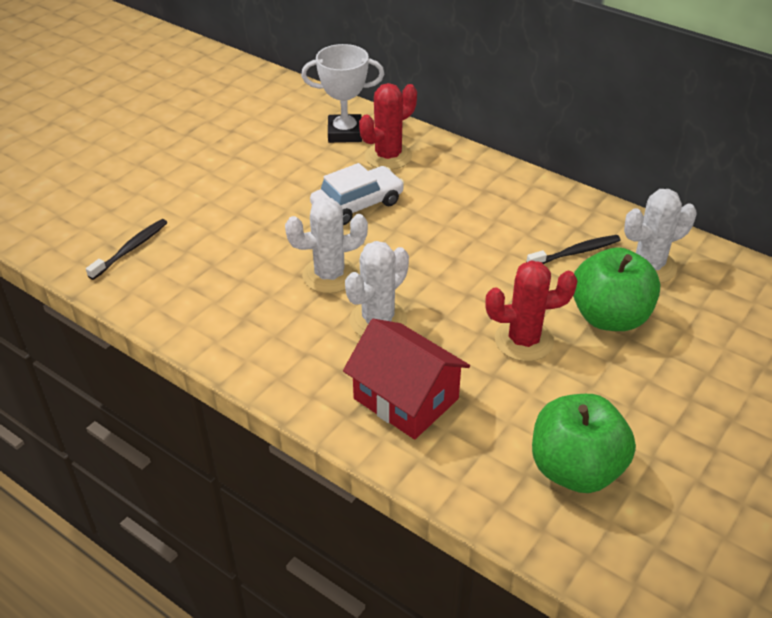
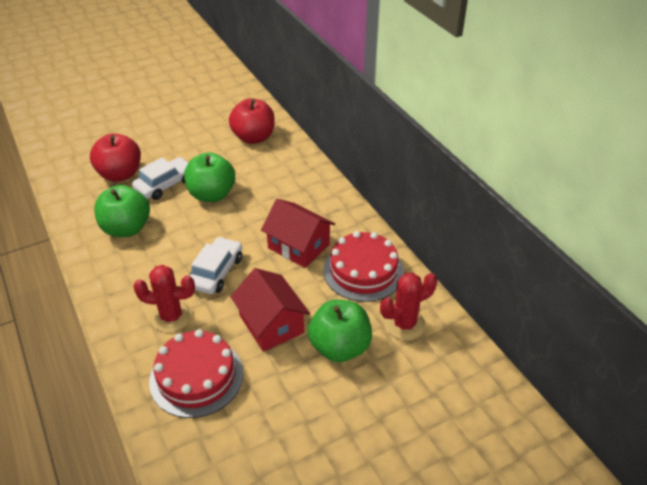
black toothbrush: [86,219,168,280] [527,235,621,264] = 2 -> none = 0
green apple: [532,394,636,493] [573,247,661,331] = 2 -> [94,185,150,237] [184,152,235,202] [308,299,372,362] = 3
red apple: none = 0 -> [90,133,141,182] [229,98,275,144] = 2
red cake: none = 0 -> [149,329,243,418] [323,231,404,302] = 2
red house: [343,319,470,439] = 1 -> [231,268,310,352] [261,199,335,268] = 2
white cactus: [285,198,368,293] [345,241,409,337] [624,189,697,283] = 3 -> none = 0
white car: [310,163,404,225] = 1 -> [132,157,188,200] [189,237,242,294] = 2
white trophy: [301,44,384,143] = 1 -> none = 0

